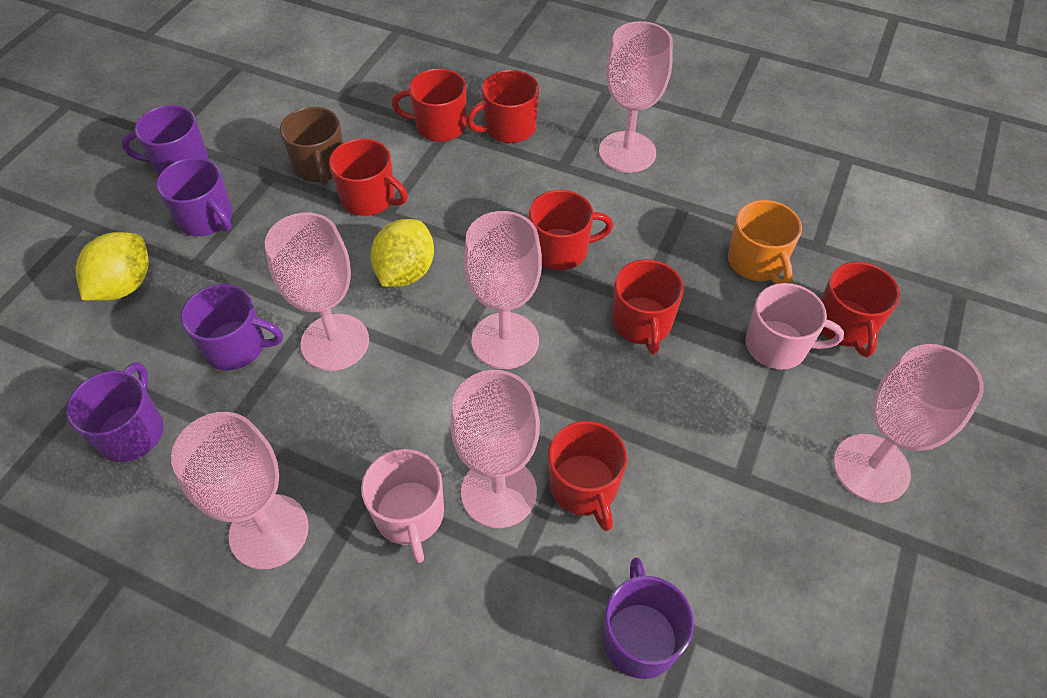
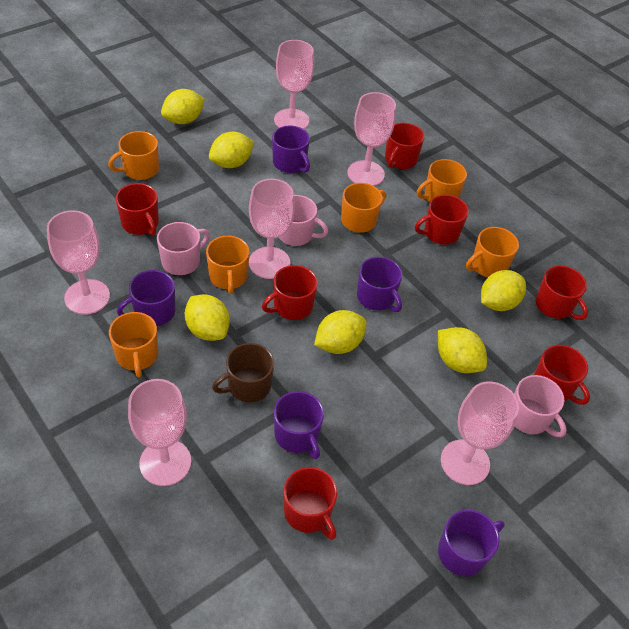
orange mug: [728,200,802,284] = 1 -> [108,131,159,180] [109,312,158,377] [206,236,250,294] [341,183,386,233] [417,159,467,202] [466,227,519,277] = 6
pink mug: [361,449,444,563] [745,283,844,369] = 2 -> [157,222,210,275] [279,195,328,246] [514,375,567,437] = 3
yellow lemon: [76,232,149,301] [371,219,434,287] = 2 -> [161,89,205,124] [184,294,230,341] [209,132,254,168] [314,310,366,354] [438,327,487,373] [481,270,526,311] = 6

